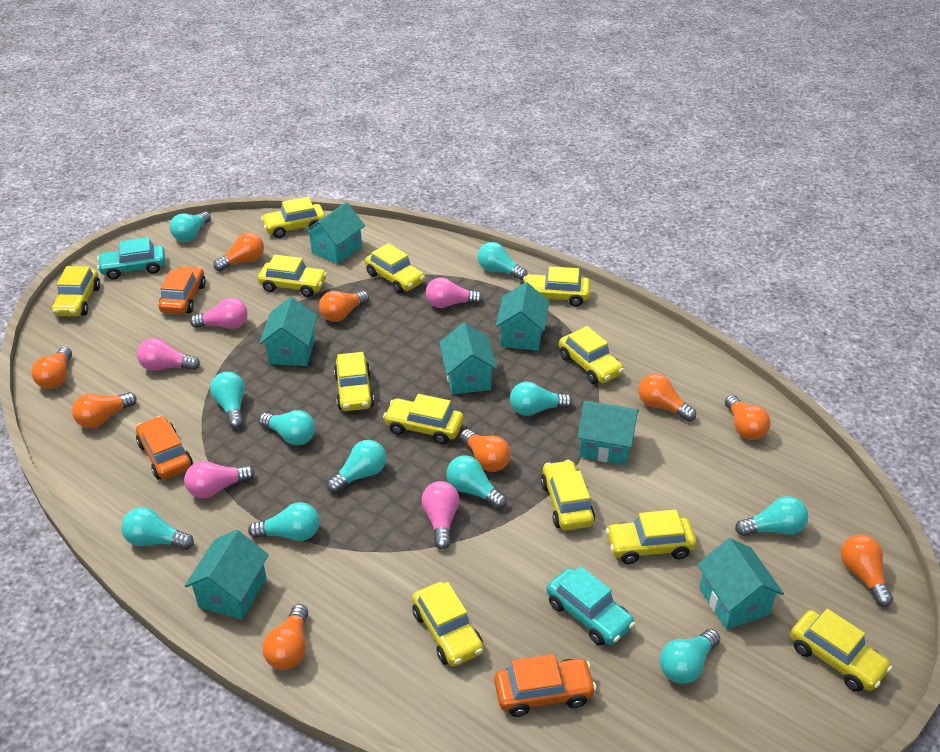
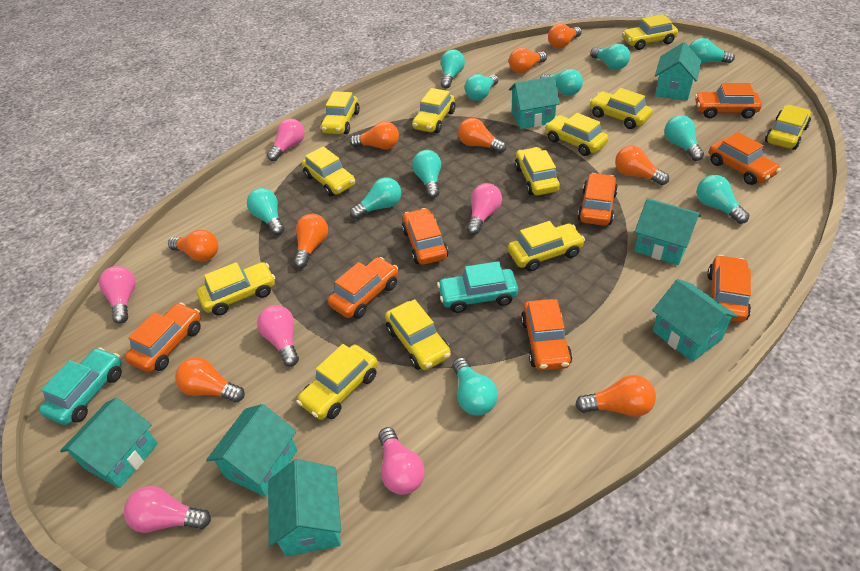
orange car: [136,416,193,480] [159,266,206,314] [494,654,596,717] = 3 -> [125,303,201,373] [328,257,398,319] [402,208,448,265] [521,299,572,371] [577,173,618,226] [695,83,762,119] [707,255,751,322] [709,132,781,185] = 8
pink light bulb: [137,338,200,371] [184,461,255,498] [190,298,247,329] [422,481,459,550] [426,277,483,308] = 5 -> [99,266,136,324] [124,486,211,533] [257,305,299,367] [267,118,305,161] [379,427,425,495] [467,183,502,235] = 6

